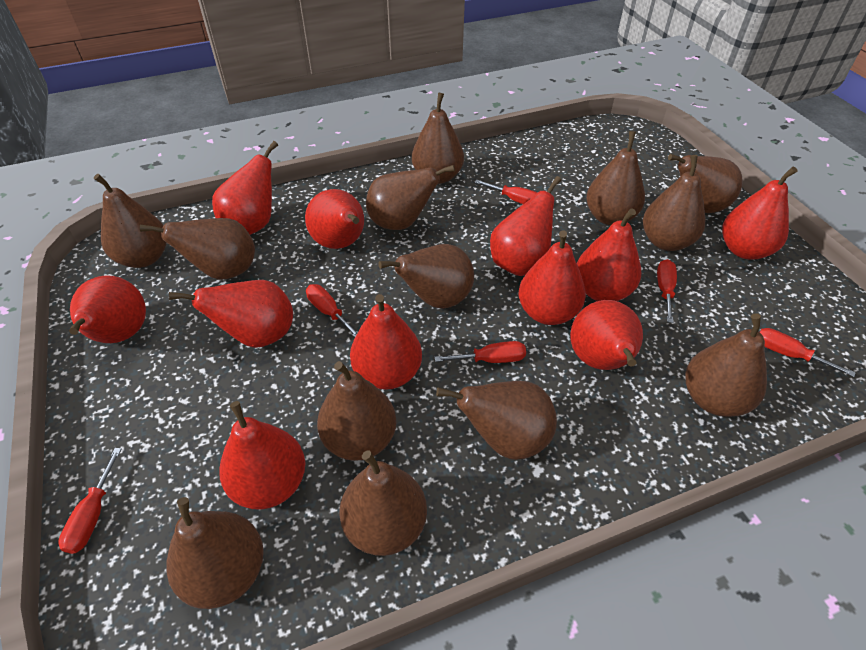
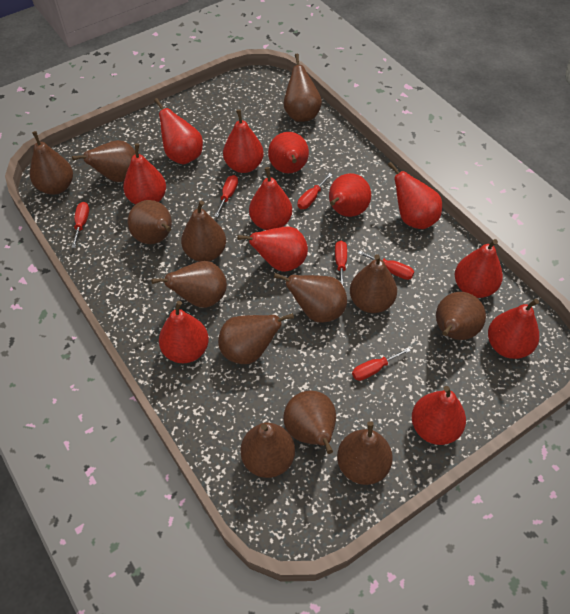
red pear: [69,275,146,343] [169,280,293,348] [212,141,278,235] [219,401,305,510] [305,189,364,249] [350,294,422,390] [490,176,561,276] [519,230,586,325] [570,300,643,370] [577,208,641,301] [722,166,798,260] = 11 -> [123,144,166,205] [154,98,203,165] [159,301,209,363] [223,109,264,173] [237,227,308,272] [249,167,292,230] [268,132,309,173] [329,173,371,217] [388,162,442,229] [412,386,466,445] [455,239,503,298] [488,299,539,359] = 12

